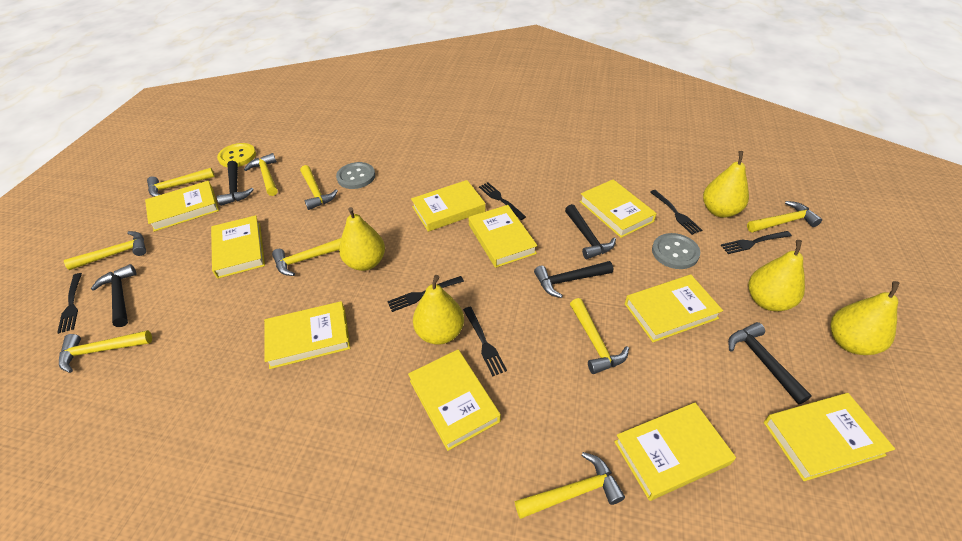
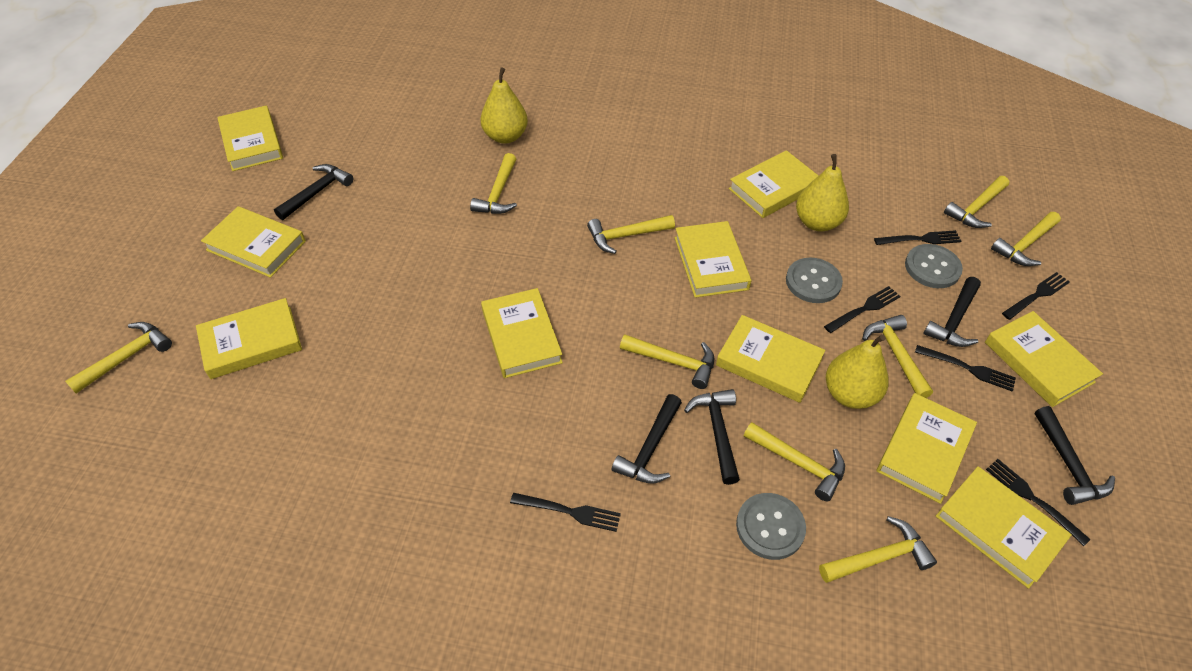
grey button: [336,162,375,189] [652,233,700,269] = 2 -> [736,493,806,560] [786,258,843,303] [905,244,963,288] = 3
yellow button: [217,143,256,167] = 1 -> none = 0
yellow pear: [339,207,385,271] [413,275,464,345] [703,151,749,218] [749,240,805,311] [830,281,900,355] = 5 -> [480,68,528,144] [796,154,849,232] [826,334,889,409] = 3

